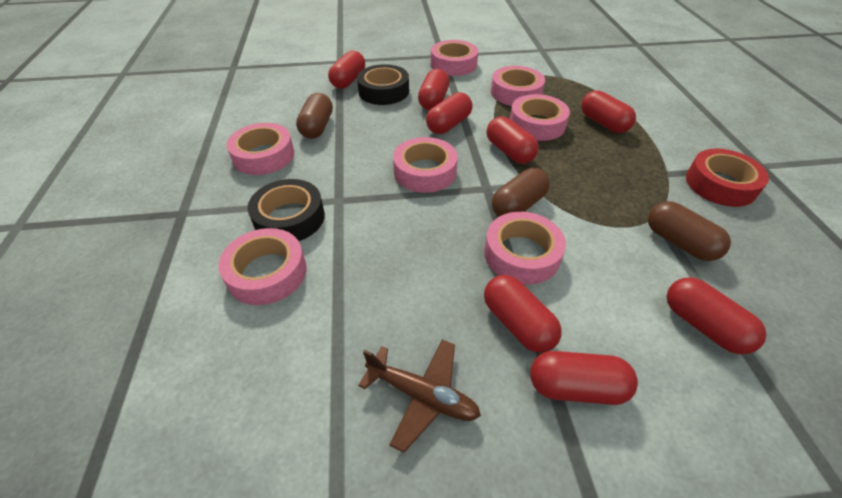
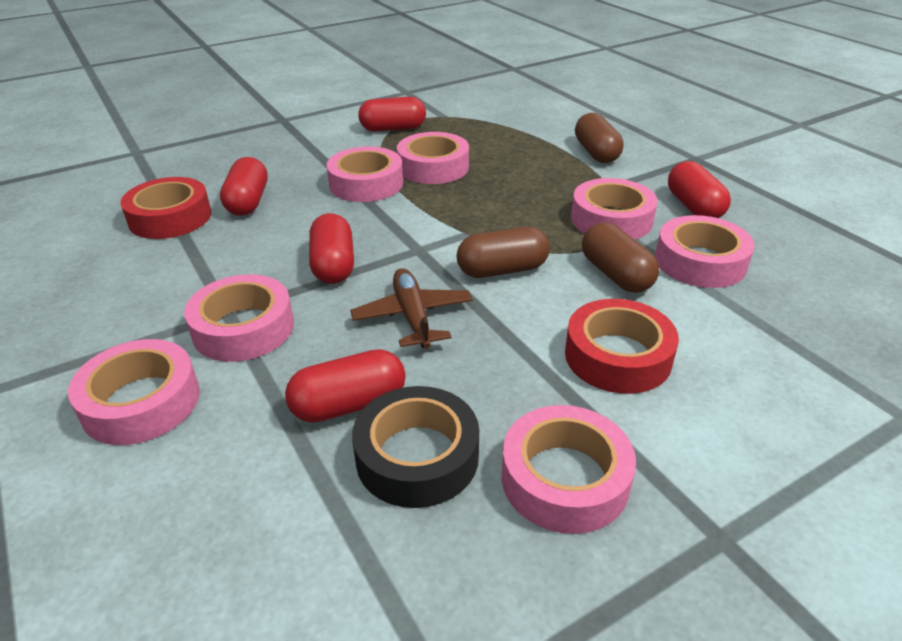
black tape: [247,179,325,241] [357,64,409,105] = 2 -> [352,386,479,508] = 1
red capsule: [328,51,365,89] [418,69,450,110] [426,92,473,134] [484,275,562,353] [487,117,539,164] [530,351,638,405] [581,90,636,133] [667,277,767,354] = 8 -> [220,157,268,216] [285,349,406,423] [309,213,354,284] [358,96,426,132] [668,161,731,218] = 5
red tape: [686,149,769,207] = 1 -> [120,177,211,239] [565,299,679,394] = 2

